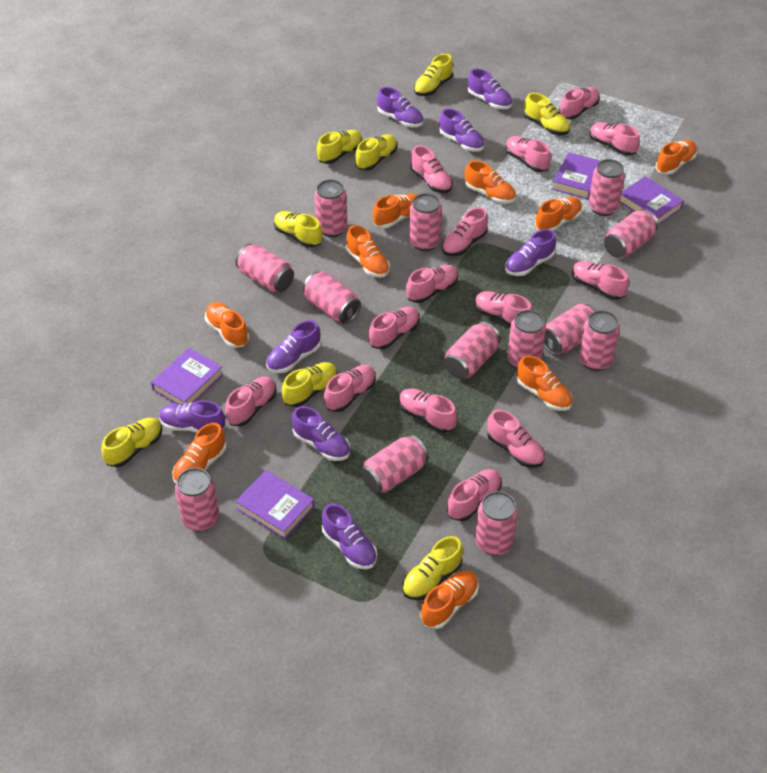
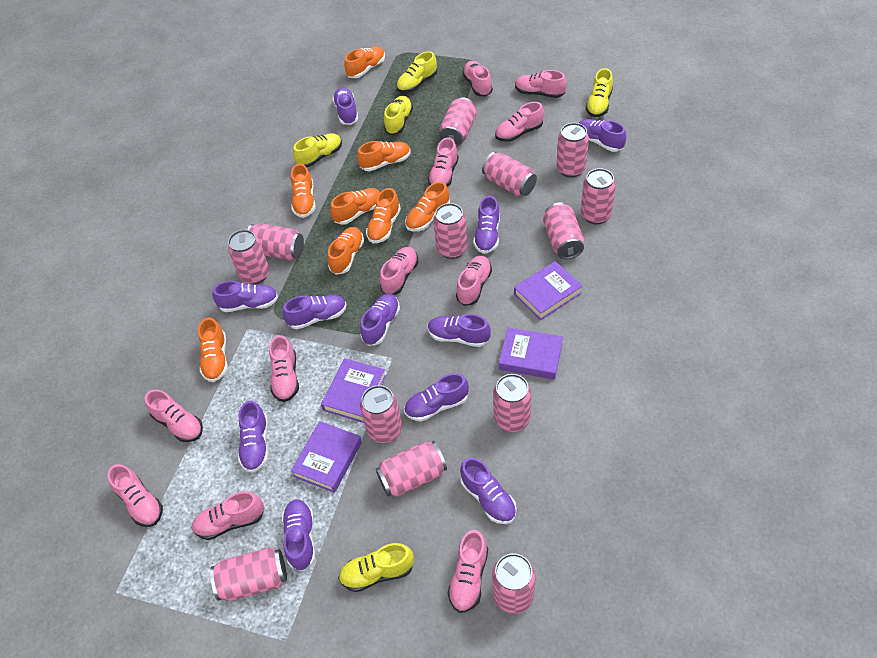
orange shoe: [172,423,226,484] [205,302,249,348] [346,225,390,278] [373,193,417,228] [420,570,479,629] [465,161,516,204] [516,355,572,411] [535,197,582,231] [655,140,697,175] = 9 -> [198,318,228,382] [291,164,316,218] [327,227,364,275] [330,188,380,225] [344,46,385,78] [357,141,411,171] [366,188,401,243] [405,182,450,231] = 8
pink shoe: [225,376,277,426] [324,365,376,412] [369,307,419,349] [399,388,457,433] [406,265,458,303] [410,145,453,193] [442,207,488,256] [447,469,502,521] [475,291,532,326] [487,410,545,468] [505,136,551,172] [559,87,600,120] [572,261,629,300] [590,122,640,156] = 14 -> [107,464,163,527] [145,390,203,442] [192,491,264,540] [269,335,299,402] [380,247,419,295] [428,138,459,187] [448,530,488,613] [456,256,492,306] [462,61,493,96] [495,102,544,142] [515,70,567,98] = 11
purple shoe: [159,400,225,433] [266,320,321,373] [292,406,350,461] [322,504,377,569] [377,87,423,127] [439,108,484,152] [468,68,512,109] [505,229,556,276] = 8 -> [212,281,278,312] [238,401,268,473] [282,499,315,571] [283,295,347,329] [333,87,358,125] [360,293,400,346] [404,373,469,422] [428,314,491,347] [460,458,517,524] [473,196,500,254] [579,119,626,152] = 11
yellow shoe: [101,418,162,467] [274,211,322,248] [282,362,338,407] [317,130,362,164] [355,134,397,171] [402,536,463,600] [414,54,453,96] [524,93,570,135] = 8 -> [293,133,342,168] [338,543,414,592] [384,96,413,135] [396,51,437,93] [585,68,613,117] = 5

